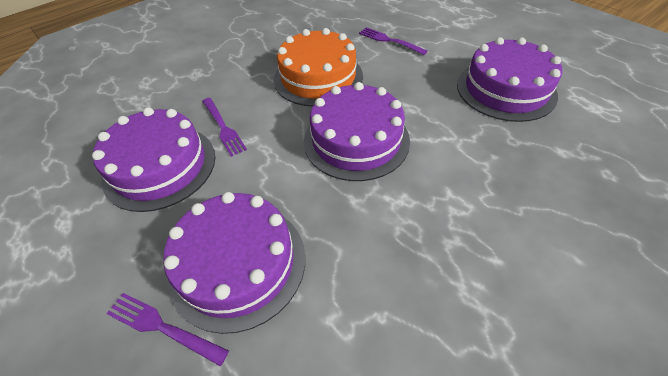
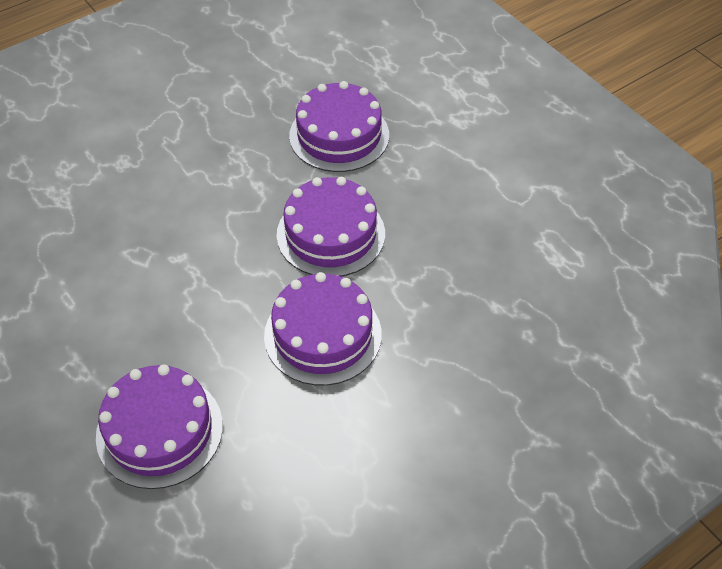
orange cake: [274,28,363,107] = 1 -> none = 0
purple fork: [106,293,229,366] [202,98,247,157] [359,27,428,55] = 3 -> none = 0

